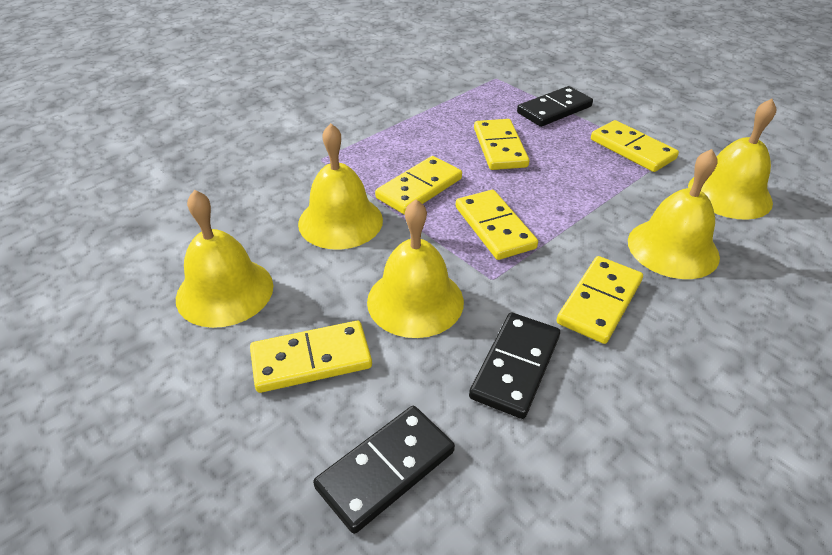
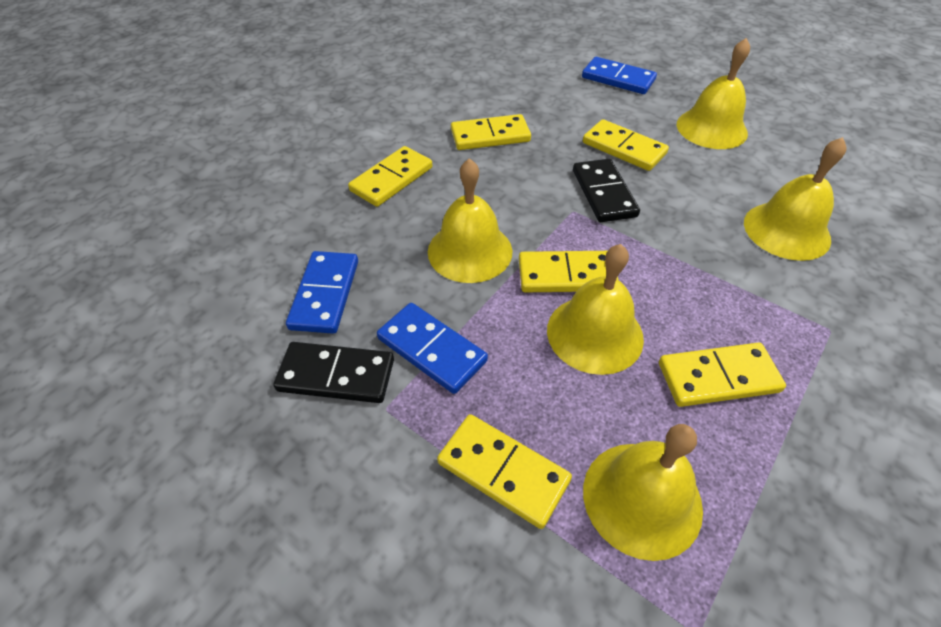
black domino: [313,406,455,534] [469,312,560,419] [517,86,593,127] = 3 -> [273,342,394,403] [573,159,640,222] = 2
blue domino: none = 0 -> [286,251,358,334] [377,303,488,394] [582,57,657,94] = 3

